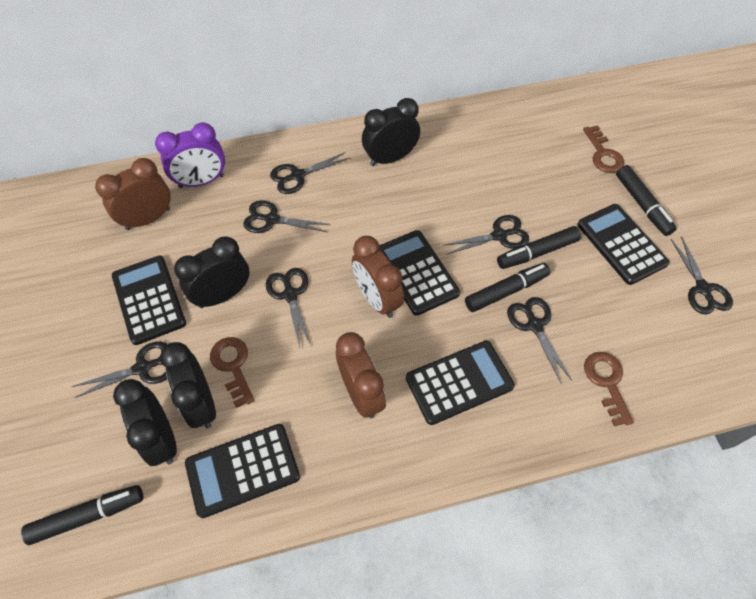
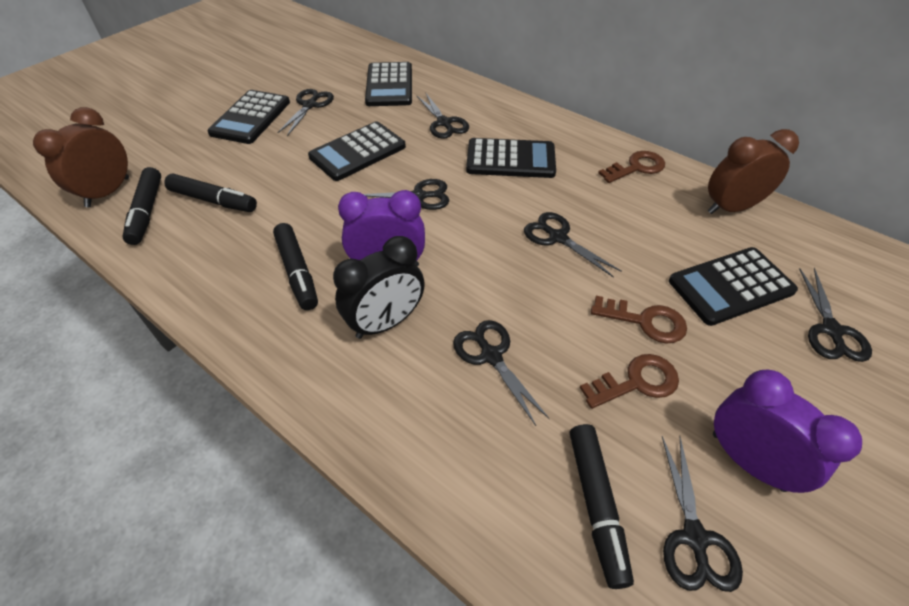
black clock: [113,379,177,466] [160,342,216,429] [174,236,250,308] [362,98,420,166] = 4 -> [333,236,425,339] = 1
brown clock: [95,158,170,230] [336,332,386,418] [352,236,404,318] = 3 -> [33,107,129,207] [708,129,799,214] = 2
purple clock: [155,122,225,188] = 1 -> [338,190,425,267] [713,370,862,493] = 2

